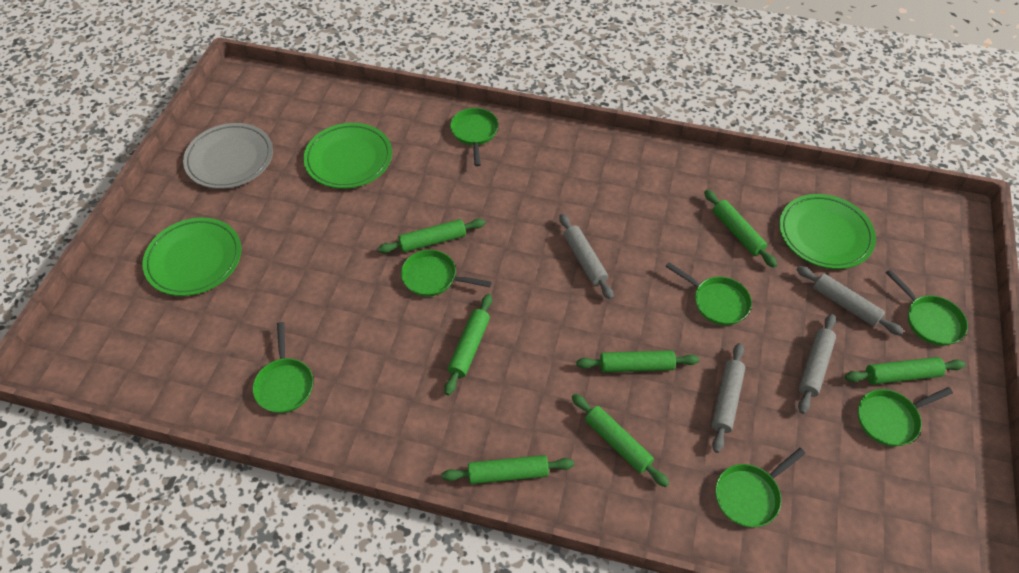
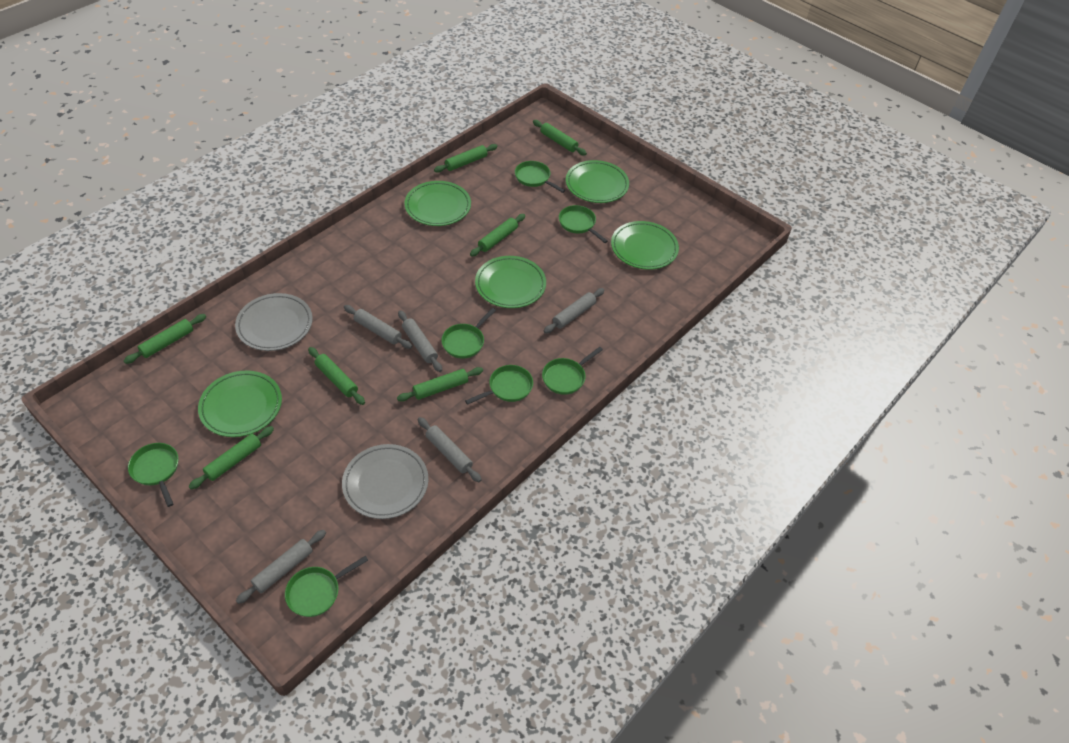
green plate: [142,218,241,296] [303,123,392,189] [779,194,876,269] = 3 -> [198,370,282,437] [404,181,471,226] [475,256,546,308] [566,160,629,203] [611,221,679,270] = 5
grey plate: [183,123,273,189] = 1 -> [235,293,313,351] [342,444,428,519] = 2
grey rolling pin: [559,214,613,300] [712,343,745,453] [796,266,904,335] [798,314,836,414] = 4 -> [236,530,326,604] [344,305,412,349] [398,310,442,372] [418,417,482,482] [544,288,605,334] = 5

